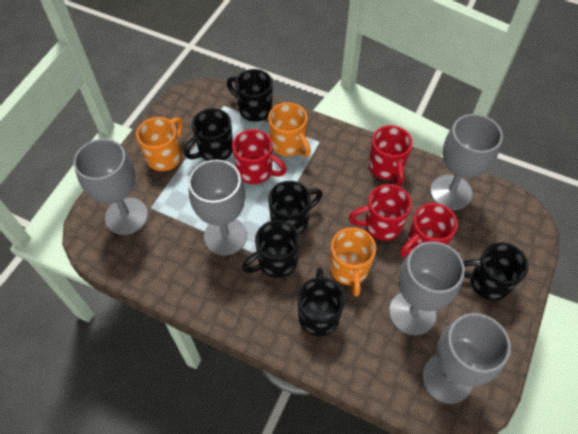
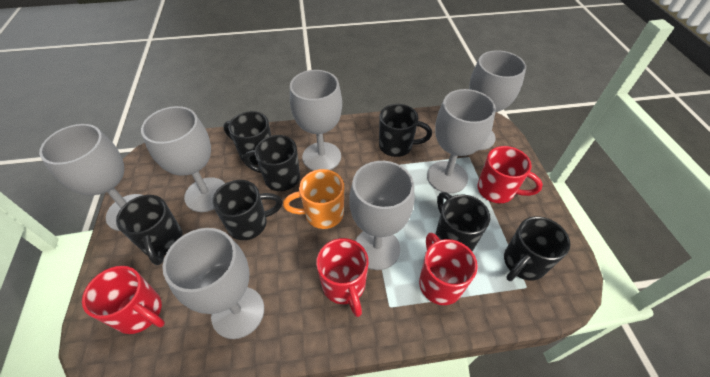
black mug: [184,108,233,161] [227,69,273,122] [242,220,300,278] [268,181,322,235] [297,268,345,336] [463,242,529,300] = 6 -> [116,195,183,265] [212,180,283,240] [224,111,271,165] [243,135,300,191] [379,104,432,157] [436,192,490,251] [504,216,570,281] = 7
grey goblet: [74,139,148,235] [189,160,247,255] [389,241,465,335] [422,313,511,404] [430,114,503,210] = 5 -> [39,124,143,231] [141,106,225,212] [162,228,264,339] [290,70,342,171] [349,161,415,270] [427,89,496,193] [469,50,526,150] = 7
orange mug: [136,117,183,171] [268,103,311,157] [330,227,376,297] = 3 -> [283,169,344,229] = 1

